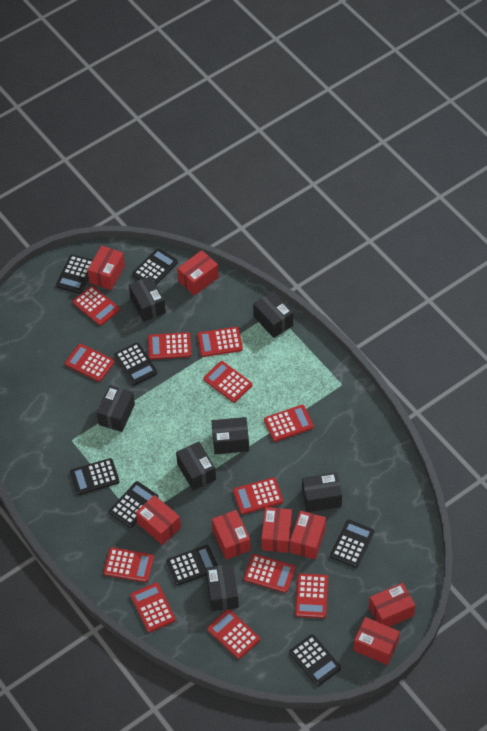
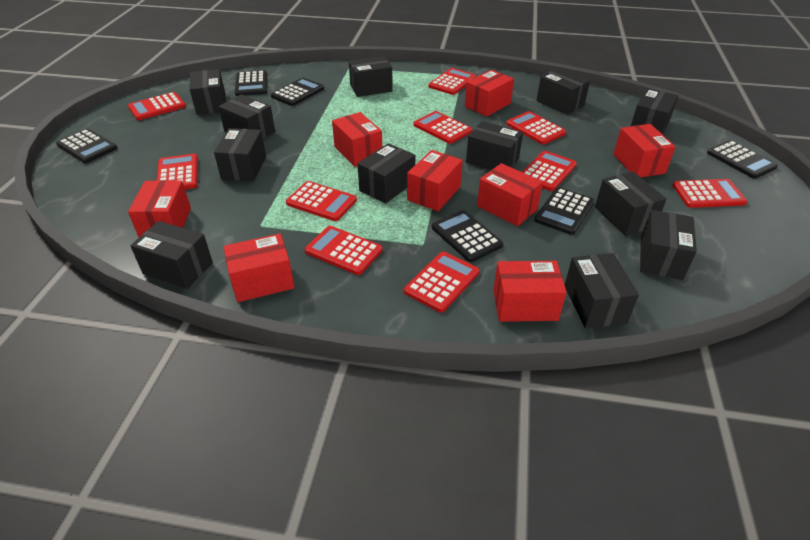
black box: [97,385,135,432] [129,276,166,322] [176,442,216,491] [206,564,239,611] [212,417,249,454] [253,291,293,338] [302,472,342,512] = 7 -> [130,221,213,289] [190,69,226,115] [214,128,266,181] [218,94,275,139] [349,56,393,97] [358,143,415,204] [466,121,523,170] [537,68,590,115] [565,253,639,328] [595,172,667,236] [631,88,678,135] [640,210,697,280] = 12
black calculator: [56,254,93,294] [70,458,120,495] [109,481,159,528] [114,343,158,385] [132,248,178,285] [166,545,218,585] [289,634,341,686] [330,520,374,568] = 8 -> [56,129,117,163] [235,70,267,96] [271,78,324,106] [432,210,503,262] [534,187,594,235] [707,140,778,179] = 6
red calculator: [65,344,114,382] [73,286,120,326] [103,547,154,582] [130,582,176,632] [148,332,191,360] [197,327,243,357] [203,361,252,403] [207,609,260,659] [233,477,283,514] [244,554,296,593] [264,405,314,442] [295,573,328,618] = 12 -> [128,92,186,120] [156,154,198,189] [286,181,357,221] [305,226,382,275] [404,252,479,312] [414,111,472,144] [428,68,476,95] [506,111,566,145] [522,151,577,191] [672,179,747,208] = 10

